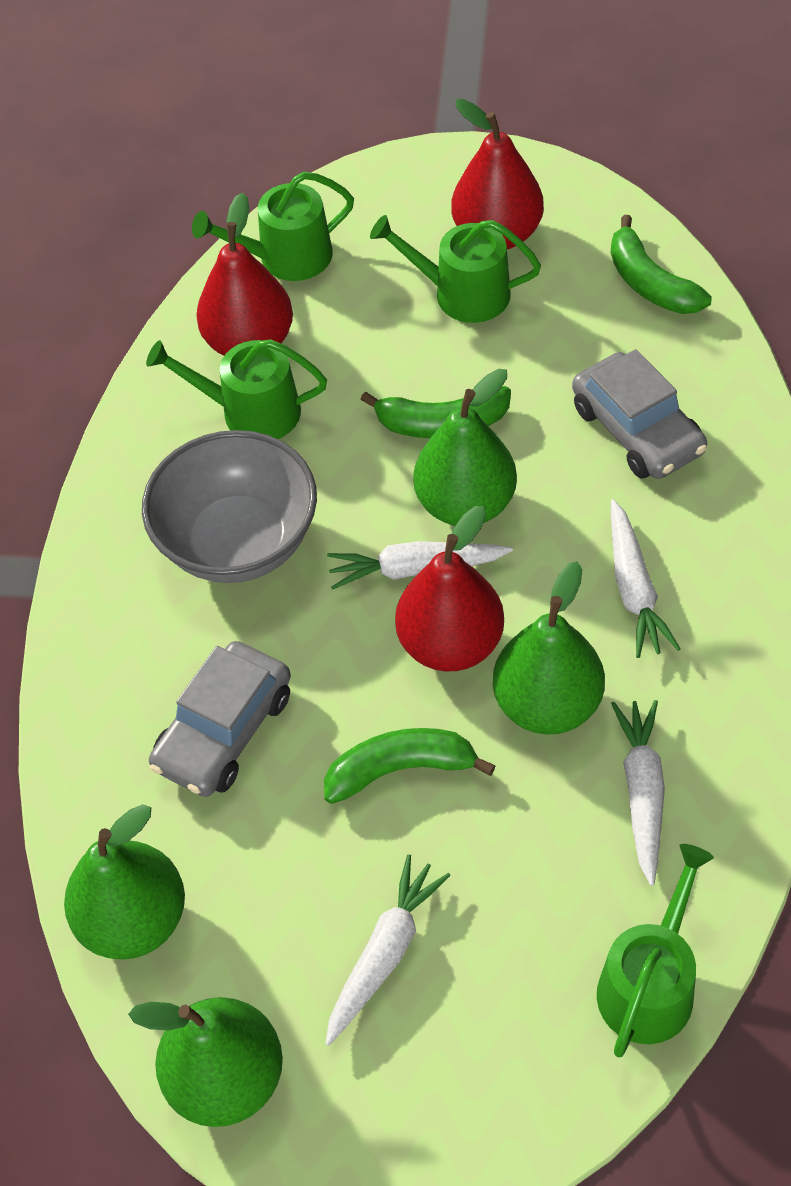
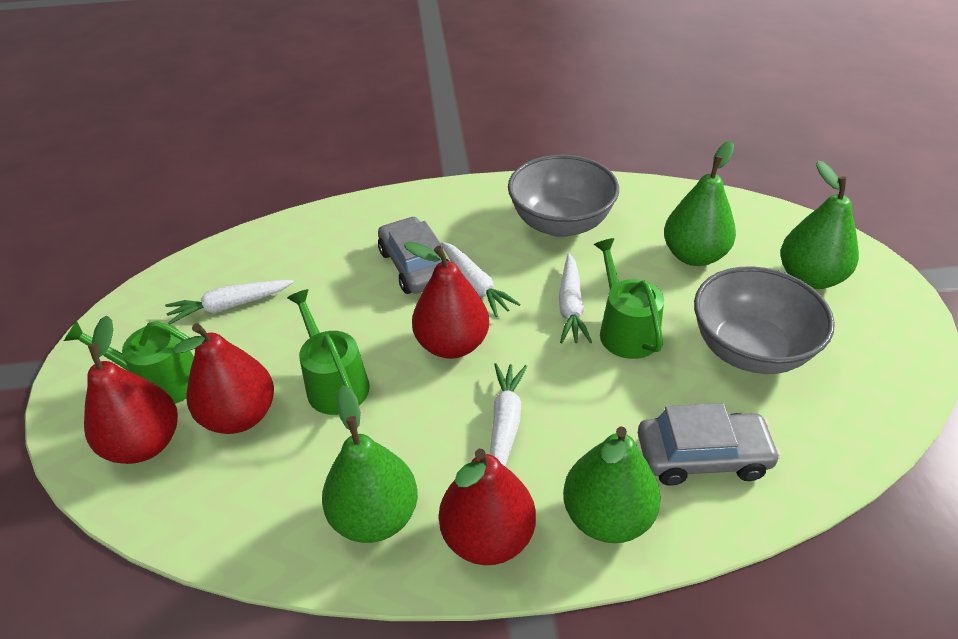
green banana: [324,728,496,804] [360,386,511,438] [611,215,712,314] = 3 -> none = 0
green watering can: [146,339,327,439] [192,172,354,281] [370,215,541,323] [597,844,714,1057] = 4 -> [64,321,194,404] [287,289,370,415] [594,238,664,359] = 3
grey bowl: [142,430,317,583] = 1 -> [508,154,619,237] [694,266,835,374] = 2
red pear: [196,192,293,356] [395,506,504,671] [451,99,544,249] = 3 -> [84,315,178,464] [173,323,274,434] [404,242,489,359] [439,449,536,565] = 4

